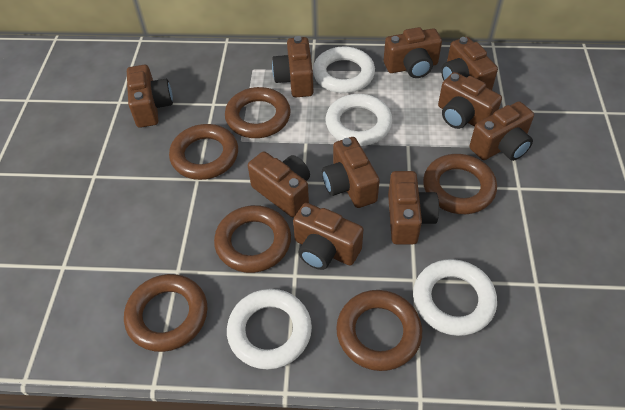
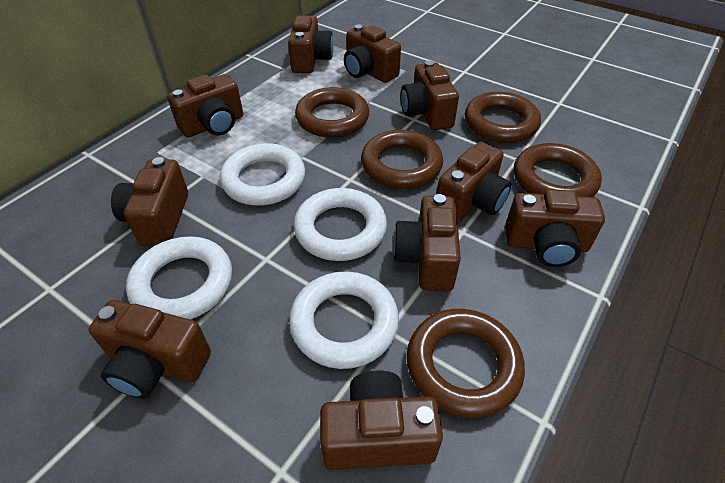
brown ring: [124,274,208,352] [169,124,238,180] [214,205,291,273] [225,87,291,138] [336,290,422,371] [423,154,497,214] = 6 -> [295,87,369,138] [361,130,443,189] [407,309,525,418] [465,92,541,143] [514,143,602,197] = 5

